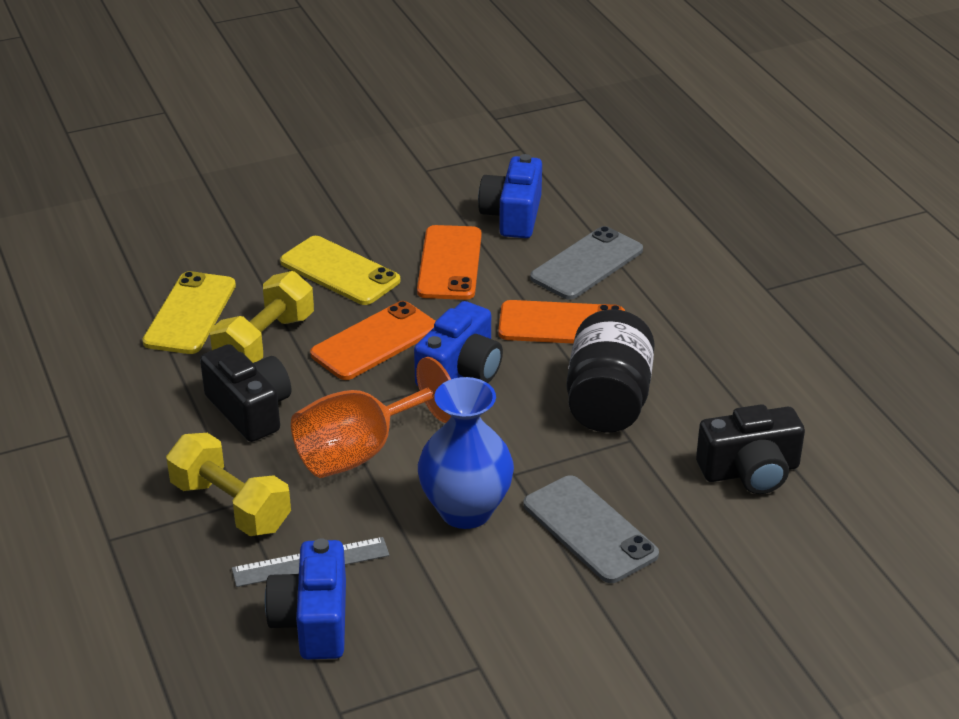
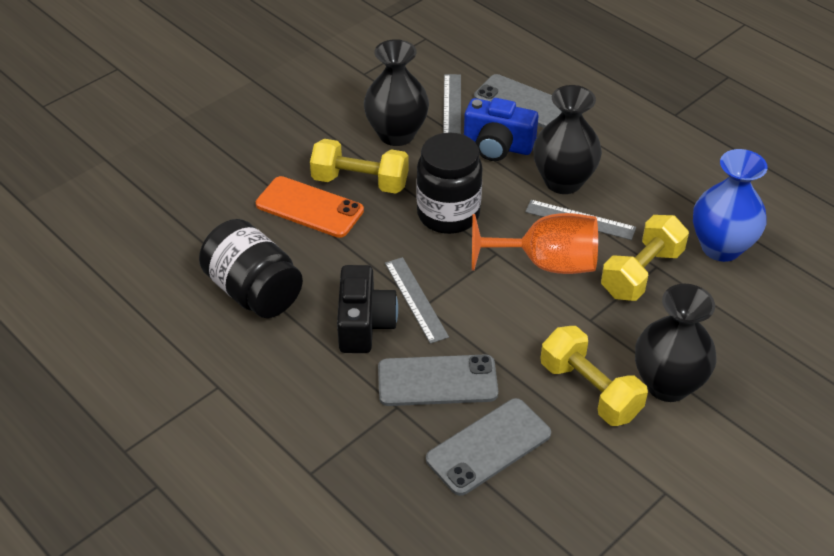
black camera: [200,344,291,442] [696,404,805,494] = 2 -> [337,265,398,353] = 1
black jar: [566,309,655,433] = 1 -> [199,219,303,318] [416,132,483,234] = 2
black vase: none = 0 -> [364,39,429,146] [533,85,602,194] [635,284,717,402] = 3
blue camera: [265,538,346,660] [414,301,503,386] [478,154,542,238] = 3 -> [464,98,538,161] = 1
grey phone: [523,475,659,583] [530,226,643,300] = 2 -> [378,354,498,406] [426,398,551,496] [474,74,562,128] = 3
grey ruler: [232,537,389,587] = 1 -> [385,257,449,344] [443,74,461,134] [525,200,636,240] = 3
orange phone: [310,301,435,380] [417,225,482,300] [498,300,625,344] = 3 -> [256,176,364,238] = 1
yellow dumbbell: [166,433,291,536] [210,271,314,363] = 2 -> [310,139,409,194] [541,326,648,426] [601,215,689,301] = 3
yellow phone: [142,271,236,354] [280,236,400,305] = 2 -> none = 0

